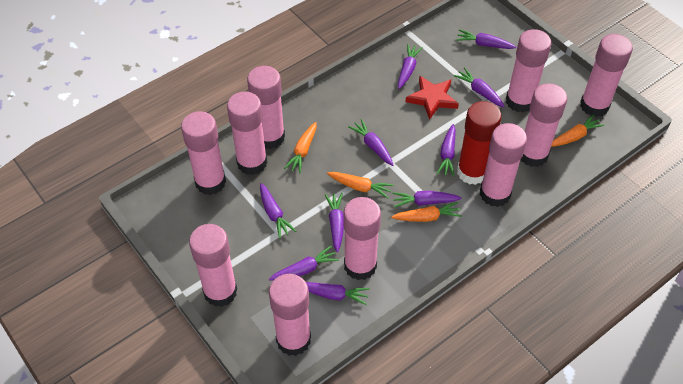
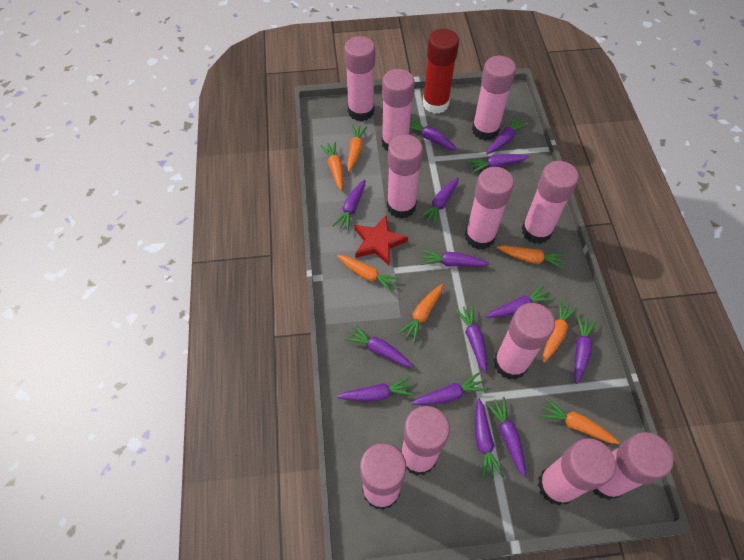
orange carrot: [284,122,317,173] [327,172,394,199] [391,202,462,222] [551,114,605,147] = 4 -> [320,142,343,191] [337,255,400,293] [347,124,368,171] [398,284,443,343] [497,245,566,269] [540,398,620,444] [543,299,578,363] = 7
pink glue stick: [181,111,226,195] [189,224,237,307] [227,91,267,175] [247,66,285,149] [269,274,311,356] [343,197,381,280] [480,123,527,207] [506,29,552,112] [521,83,567,167] [580,34,633,117] = 10 -> [344,36,375,121] [360,443,407,510] [382,69,414,151] [387,135,423,219] [401,406,450,476] [465,167,514,250] [472,56,516,141] [494,303,555,380] [521,161,579,244] [538,438,616,506] [593,432,674,500] = 11
purple carrot: [260,183,296,239] [269,246,339,280] [306,282,370,305] [325,193,344,252] [348,119,393,166] [392,191,462,208] [398,44,423,89] [436,124,456,177] [454,67,505,107] [456,29,516,49] = 10 -> [332,180,365,231] [337,376,415,401] [344,324,413,367] [410,117,458,150] [411,372,487,405] [419,178,459,225] [421,250,490,267] [455,305,487,373] [468,154,529,173] [475,398,504,480] [485,397,525,477] [486,116,528,154] [486,285,554,318] [574,315,597,384] = 14

